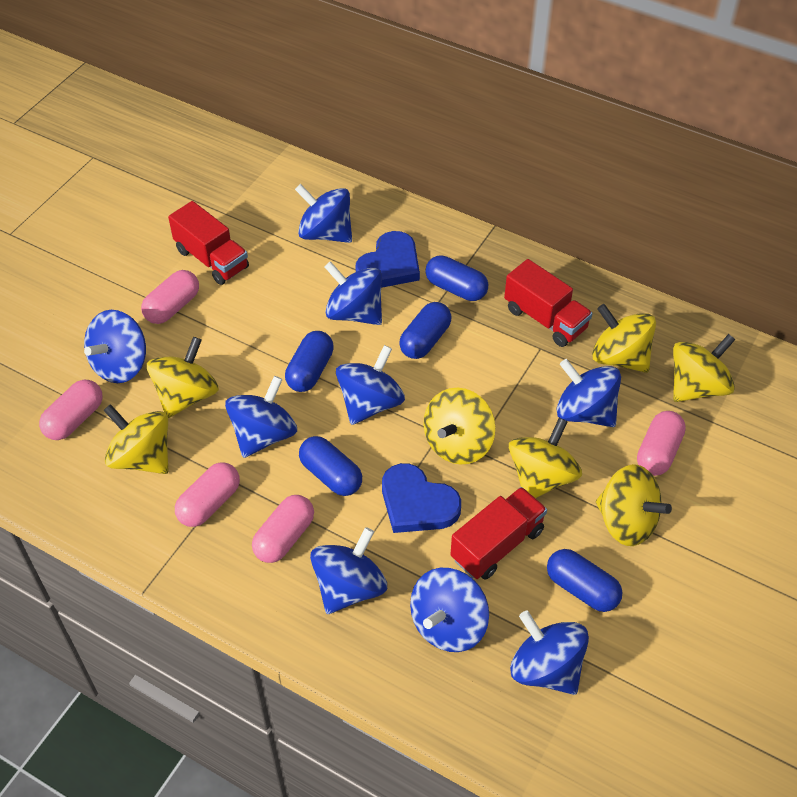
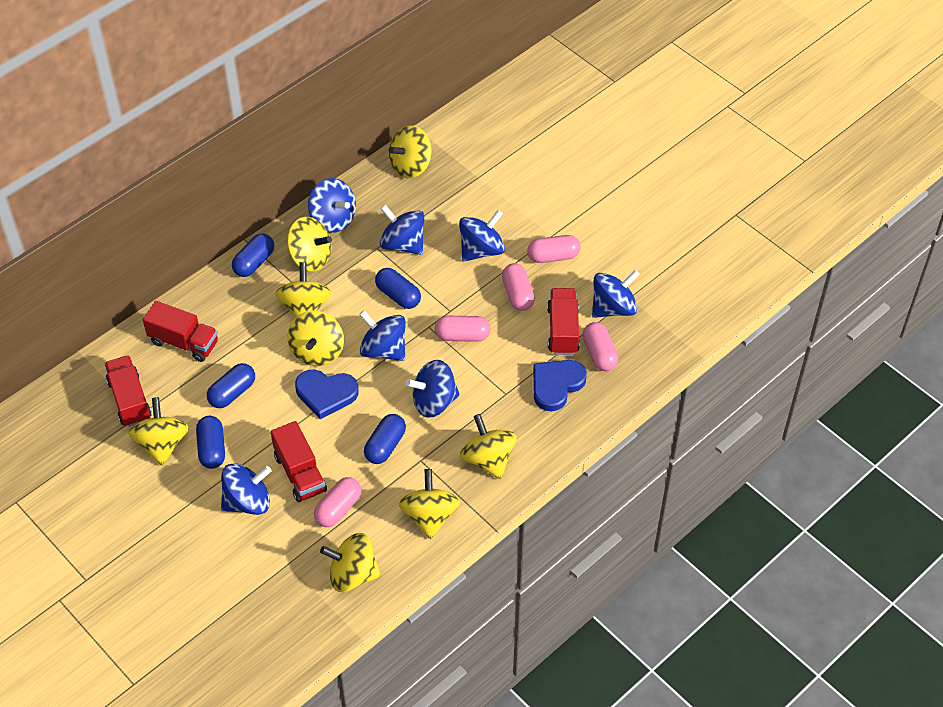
blue spinning top: [84,310,146,383] [225,376,297,458] [295,184,352,243] [310,527,387,614] [324,261,382,325] [336,345,405,425] [410,568,489,652] [510,610,589,695] [556,359,621,427] = 9 -> [221,463,272,515] [308,178,356,233] [359,310,406,361] [380,204,424,255] [406,360,460,418] [459,210,505,262] [592,270,640,318] = 7
red truck: [168,201,249,285] [450,487,547,580] [504,259,593,347] = 3 -> [104,355,151,427] [143,301,218,362] [271,421,327,502] [547,288,580,355] = 4
yellow spinning top: [103,404,169,474] [147,337,219,418] [423,388,496,465] [509,418,582,498] [592,304,656,373] [596,464,672,546] [673,334,736,402] = 7 -> [128,397,189,465] [275,262,332,318] [287,217,332,271] [287,311,344,366] [320,533,381,592] [389,125,432,179] [399,469,460,539] [460,414,517,479] = 8

